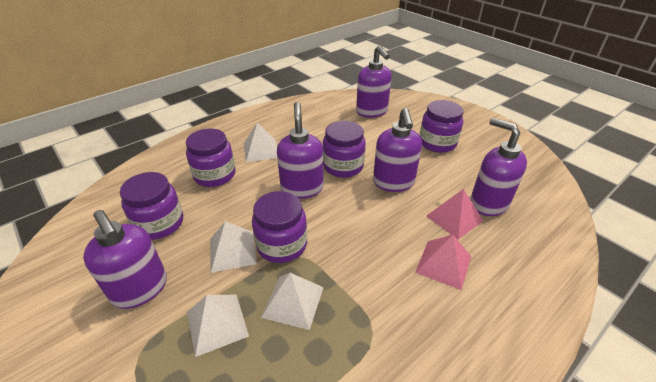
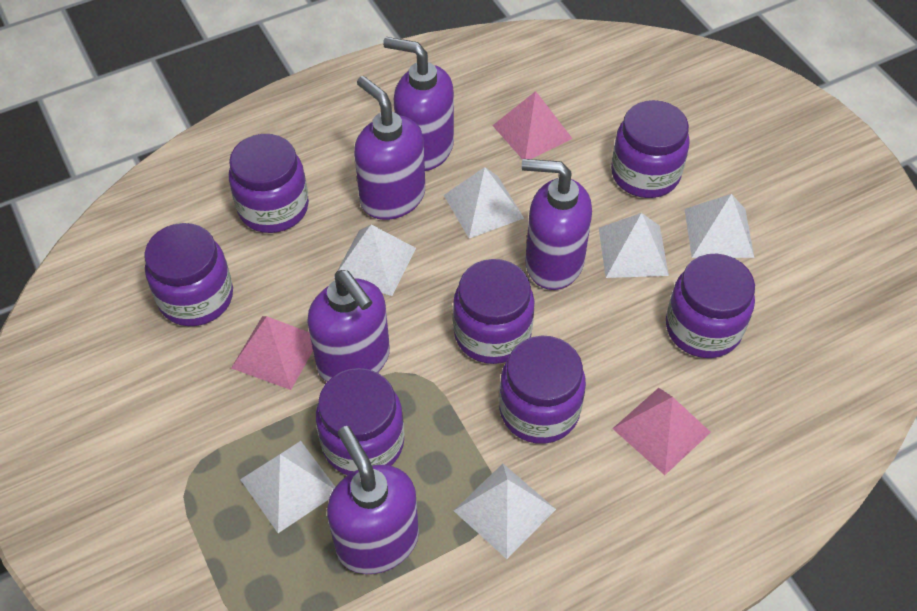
pink pyramid: [415,235,471,290] [426,189,483,239] = 2 -> [231,316,313,390] [492,91,573,160] [612,388,711,475] = 3
purple jar: [120,172,183,240] [186,128,235,187] [252,191,307,263] [323,121,366,178] [420,100,463,153] = 5 -> [144,223,233,326] [229,134,309,233] [316,368,404,475] [453,259,535,364] [499,336,586,444] [611,100,690,198] [666,254,755,358] = 7
white pyramid: [187,295,249,357] [210,221,257,273] [244,123,277,162] [261,273,324,330] = 4 -> [240,441,335,533] [334,225,416,296] [444,167,524,238] [454,464,556,559] [599,213,669,278] [685,194,754,258] = 6

